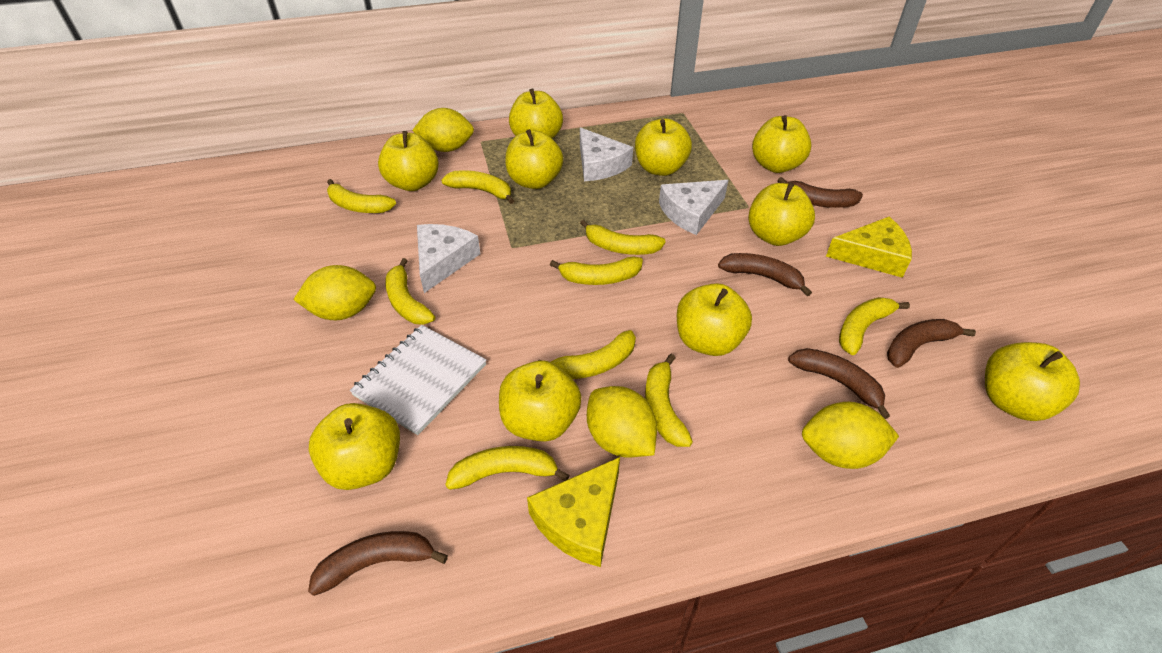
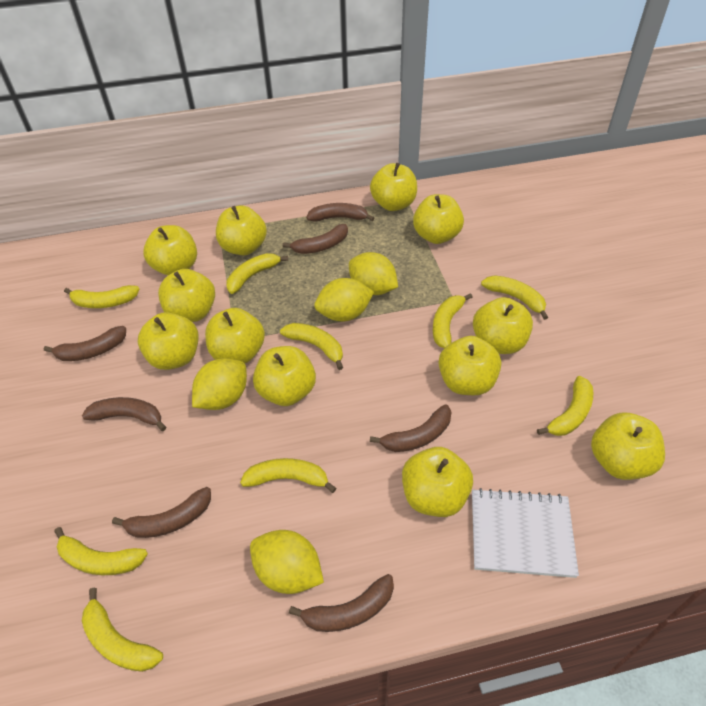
brown banana: [308,531,448,596] [718,253,812,296] [778,177,863,208] [788,348,890,419] [887,319,976,368] = 5 -> [44,326,126,361] [82,397,166,431] [112,487,211,538] [283,224,348,254] [289,574,394,632] [306,203,374,222] [370,404,452,452] = 7
white cheese: [417,224,480,293] [580,127,633,181] [659,180,728,235] = 3 -> none = 0
yellow apple: [309,403,400,490] [378,131,439,191] [499,360,581,442] [505,129,563,189] [509,88,563,139] [635,118,692,176] [677,283,752,356] [748,182,815,246] [752,115,812,173] [985,342,1080,421] = 10 -> [138,312,199,370] [143,225,197,275] [158,269,215,322] [205,308,265,364] [216,205,267,255] [253,346,316,406] [370,163,417,211] [402,447,473,517] [413,194,464,244] [439,336,501,395] [473,297,533,354] [591,413,665,480] = 12
yellow cheese: [527,457,620,567] [826,217,912,278] = 2 -> none = 0

